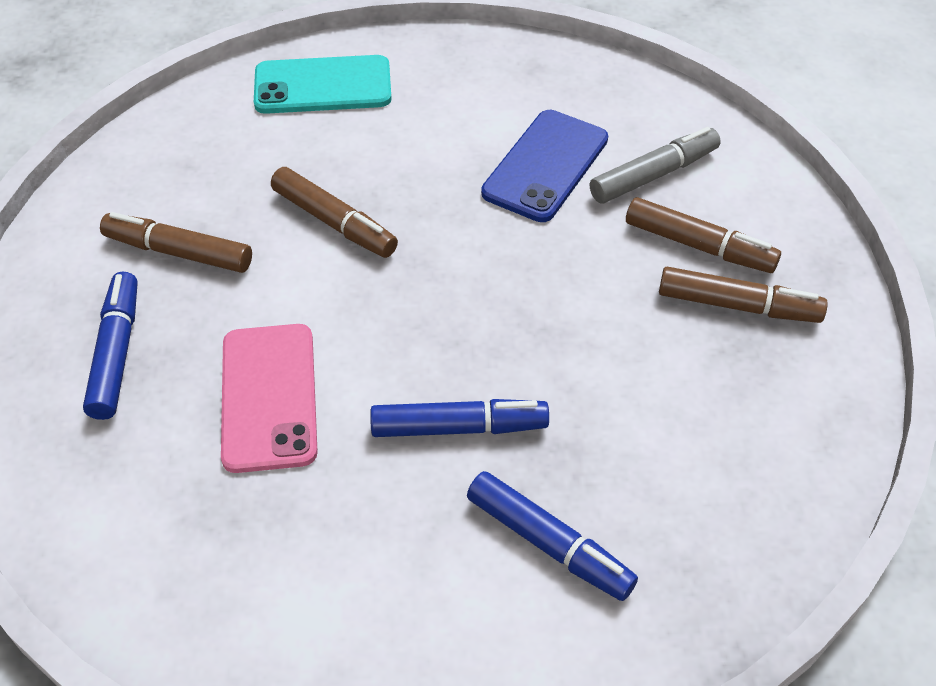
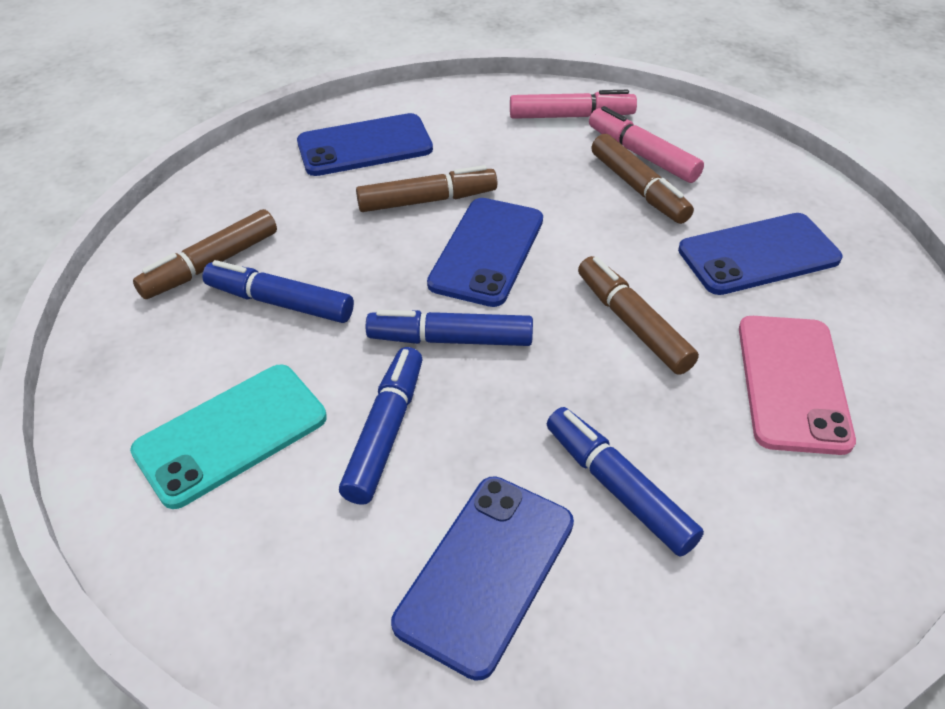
blue marker: [83,272,138,420] [370,399,549,437] [467,471,638,601] = 3 -> [202,260,354,323] [339,347,423,505] [366,310,533,346] [547,407,704,557] = 4
blue phone: [481,110,608,222] = 1 -> [297,113,433,176] [391,476,574,681] [427,198,543,307] [678,213,842,295] = 4
grey marker: [590,127,721,204] = 1 -> none = 0
pink marker: none = 0 -> [510,90,637,119] [589,106,704,183] = 2

